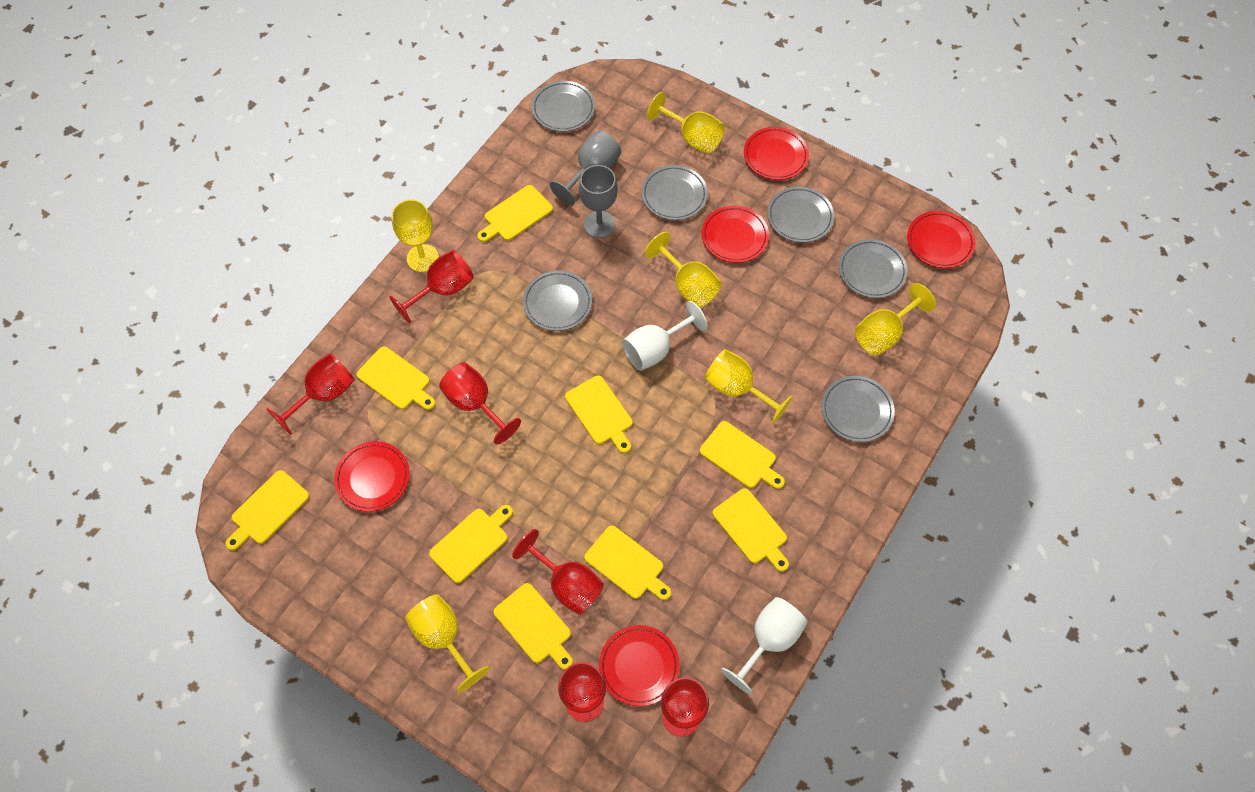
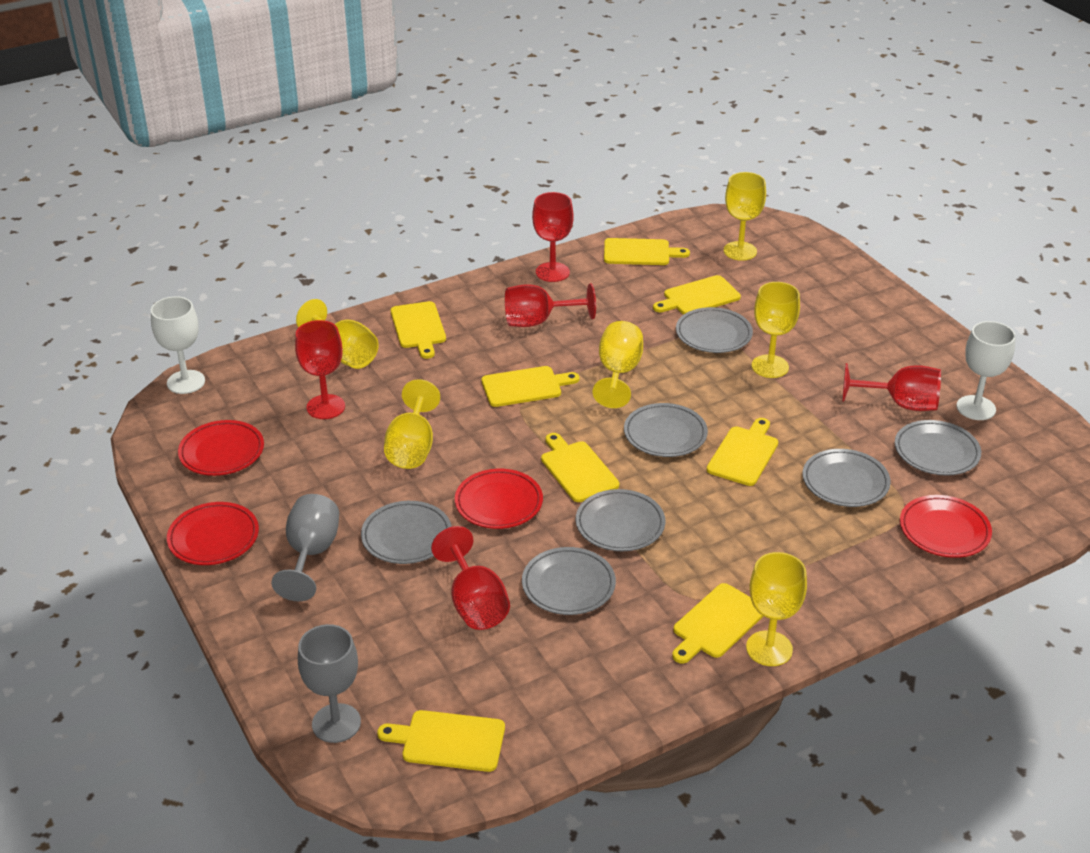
grey plate: [523,270,592,331] [531,81,595,132] [642,165,708,220] [767,186,834,243] [821,376,895,442] [839,239,908,298] = 6 -> [361,501,452,564] [522,547,616,615] [576,489,665,551] [624,403,708,457] [676,307,753,353] [803,449,891,507] [895,420,981,476] = 7
red goblet: [266,353,355,435] [390,250,474,323] [439,362,521,445] [512,529,604,614] [558,662,606,722] [661,677,709,737] = 6 -> [295,320,345,419] [431,526,510,630] [505,283,596,327] [532,192,574,282] [842,363,941,411] = 5
red plate: [334,441,410,512] [599,625,680,706] [701,206,769,263] [744,127,809,180] [907,211,976,268] = 5 -> [167,502,259,565] [178,420,264,476] [455,469,543,529] [900,495,992,558] = 4
yellow cutting board: [226,470,310,551] [356,346,436,410] [429,505,513,583] [477,185,553,242] [494,583,573,670] [565,375,633,453] [584,526,671,600] [700,421,785,489] [712,488,789,572] = 9 -> [377,710,505,772] [391,301,446,359] [482,366,579,407] [541,433,619,502] [604,238,690,265] [653,275,741,314] [672,583,763,664] [707,418,778,486] = 8

